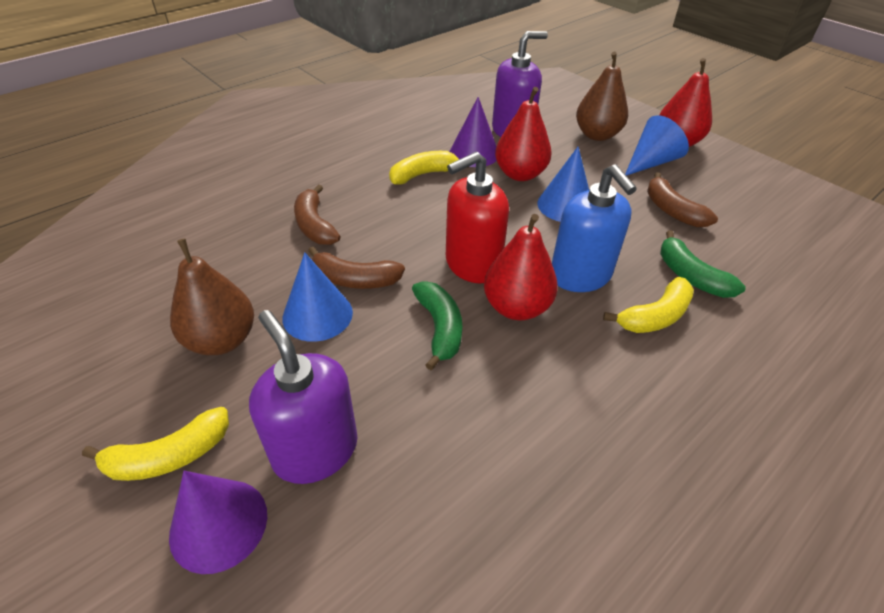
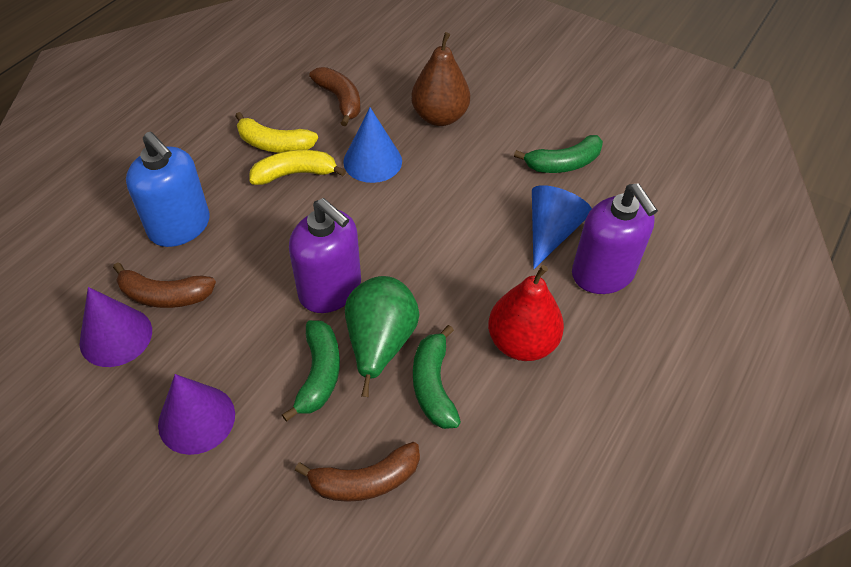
blue cone: [282,252,353,342] [537,146,589,222] [625,115,689,176] = 3 -> [343,108,402,183] [532,185,592,269] = 2
brown pear: [170,239,254,355] [576,52,628,141] = 2 -> [411,32,470,126] = 1
green banana: [412,281,462,370] [660,230,746,298] = 2 -> [282,320,340,422] [413,325,461,429] [514,135,603,173] = 3
green pear: none = 0 -> [345,276,420,397] = 1
red pear: [484,214,558,320] [495,87,552,181] [659,58,712,147] = 3 -> [488,265,564,361] = 1
red soap dispenser: [446,152,509,283] = 1 -> none = 0
yellow banana: [82,407,229,481] [389,151,468,184] [603,277,694,333] = 3 -> [235,112,318,153] [249,150,346,185] = 2

